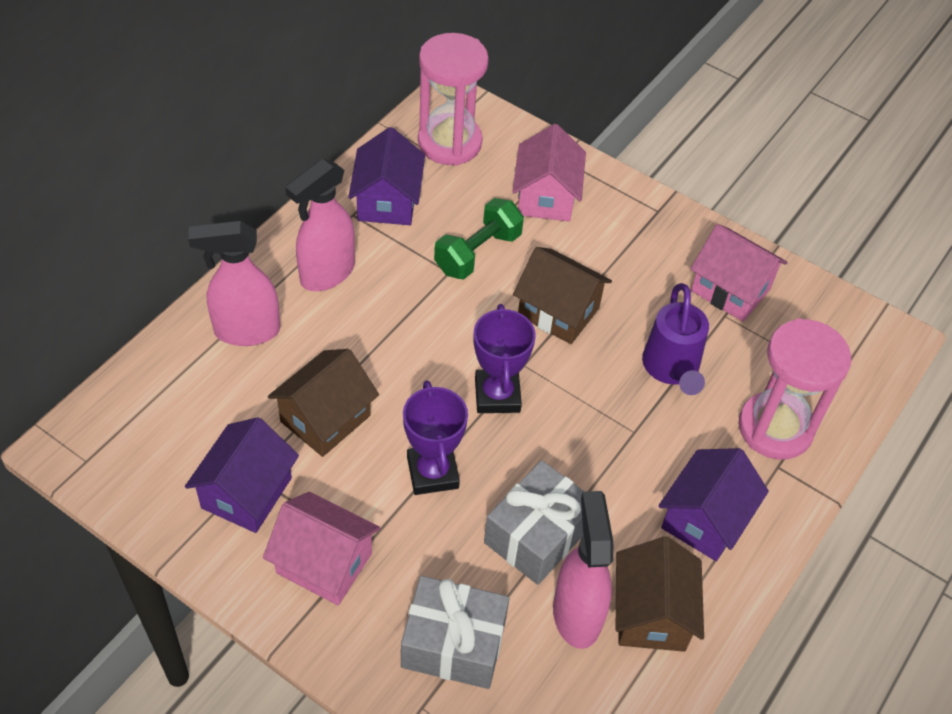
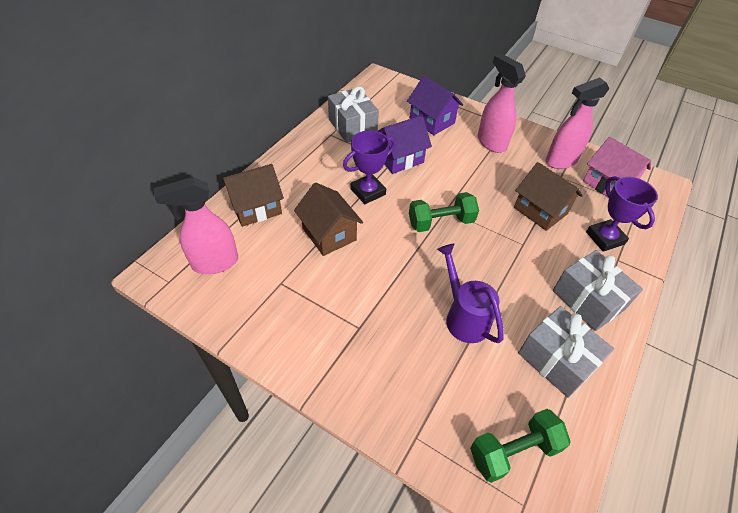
green dumbbell: [434,198,524,279] = 1 -> [409,192,479,232] [470,409,571,483] = 2
grey gift: [401,576,510,689] [484,460,585,585] = 2 -> [328,86,379,143] [518,306,614,398] [553,250,643,331] = 3
pink hourglass: [418,33,489,165] [739,319,851,460] = 2 -> none = 0
pink house: [263,492,380,605] [512,124,586,222] [690,224,788,322] = 3 -> [583,137,651,198] = 1
purple house: [185,417,299,533] [348,127,425,225] [658,448,769,561] = 3 -> [377,115,432,174] [407,76,463,135] = 2

